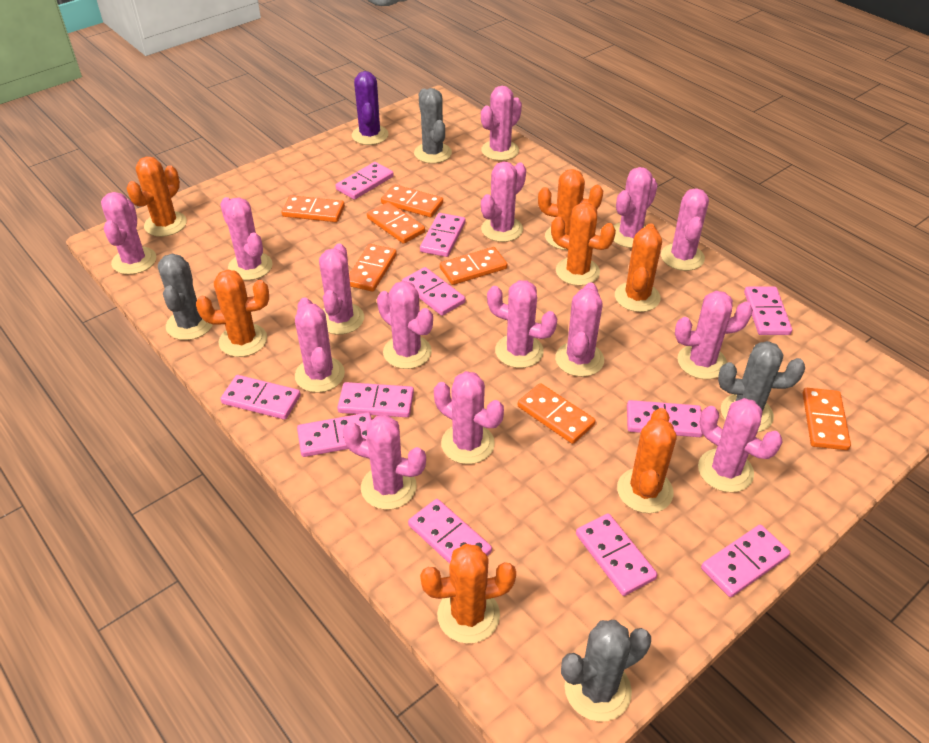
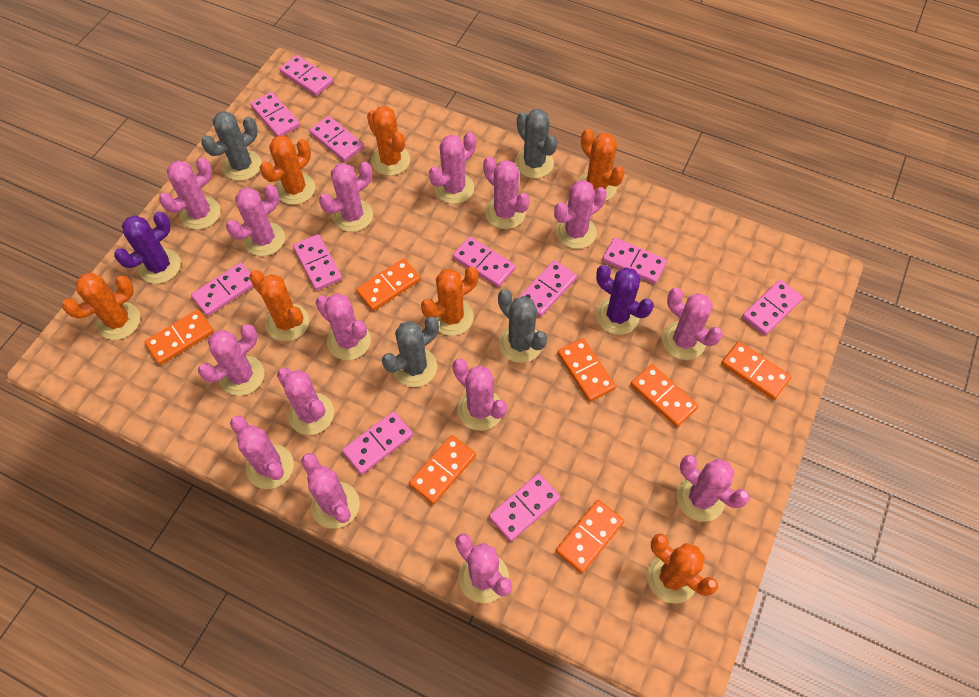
purple cactus: [352,71,389,145] = 1 -> [114,212,181,284] [596,265,654,335] = 2

